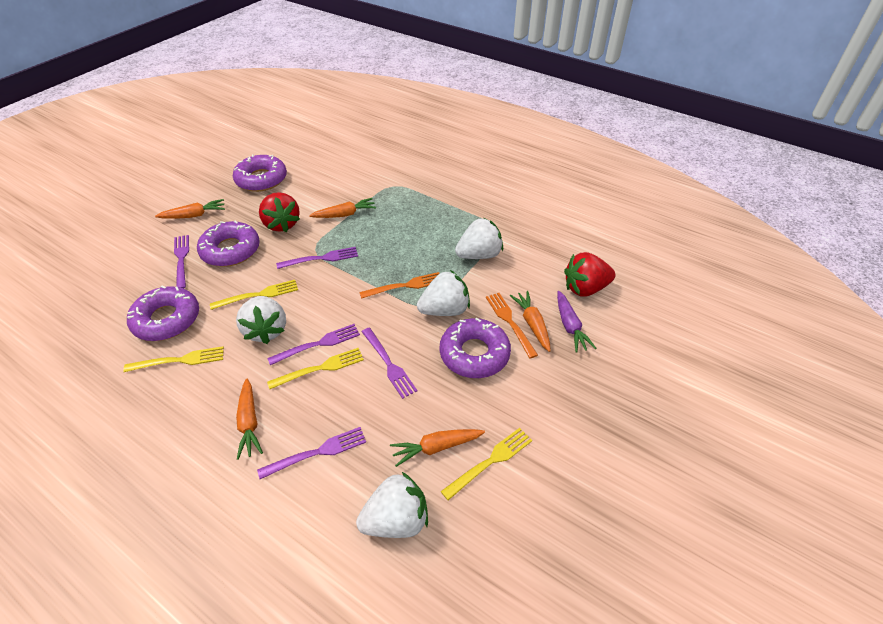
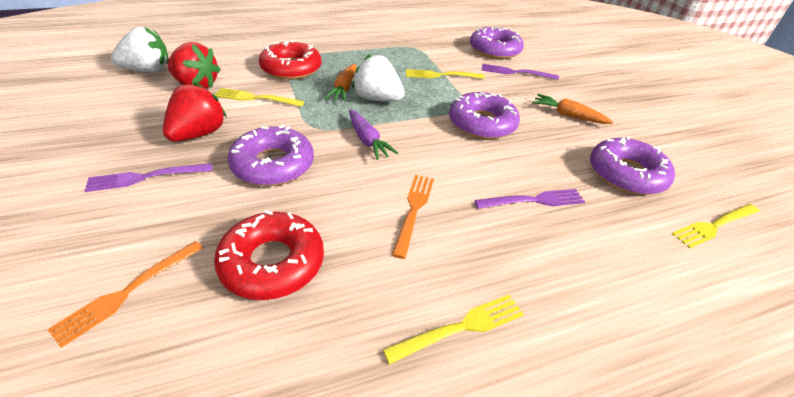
orange carrot: [155,199,225,219] [236,379,263,460] [309,198,376,218] [390,429,485,467] [510,291,551,352] = 5 -> [325,64,357,101] [532,94,613,124] = 2
purple fork: [174,235,189,288] [257,427,366,479] [267,324,360,365] [276,247,358,269] [362,328,418,399] = 5 -> [84,163,212,192] [475,189,585,209] [481,64,559,80] = 3
red donut: none = 0 -> [214,210,324,300] [259,40,322,80] = 2
white strawberry: [236,296,286,344] [356,472,428,538] [417,270,470,316] [455,218,503,259] = 4 -> [111,27,169,72] [352,54,405,101] = 2

